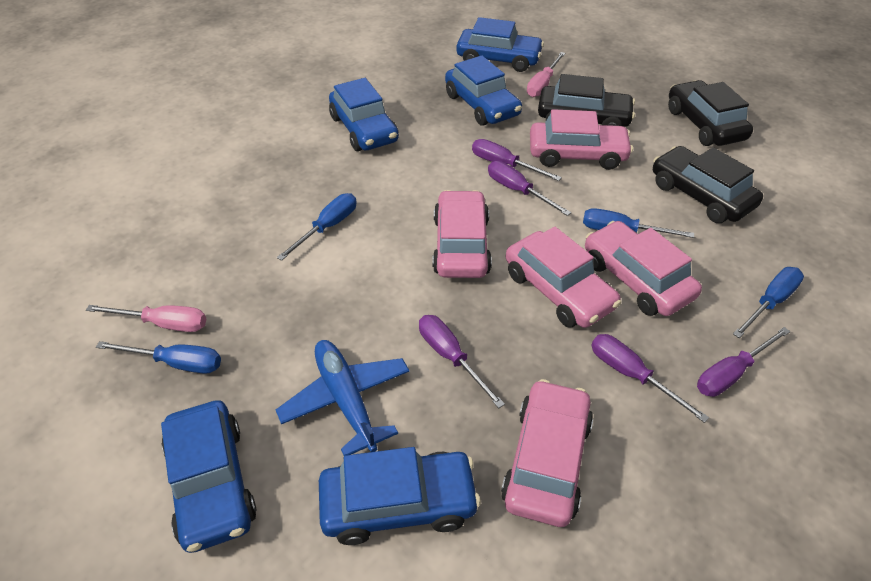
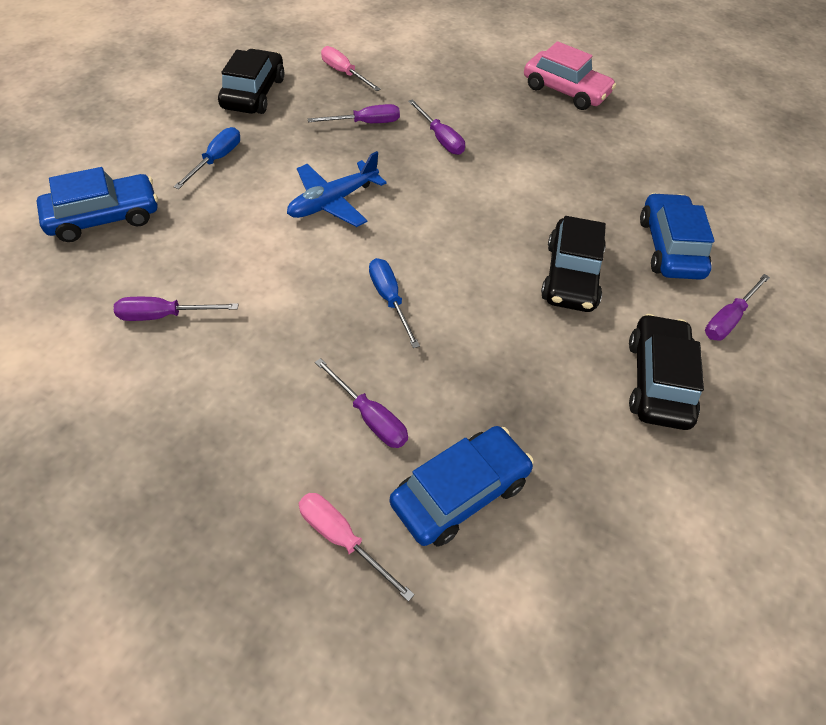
blue car: [161,400,256,553] [319,447,480,545] [329,78,399,151] [445,55,522,126] [456,17,544,72] = 5 -> [37,167,158,242] [390,426,534,547] [640,193,715,280] = 3
blue screwdriver: [96,341,221,374] [277,193,356,261] [583,208,694,238] [733,267,804,338] = 4 -> [174,127,240,189] [369,258,420,348] = 2
pink car: [432,190,492,278] [501,379,593,527] [506,227,621,328] [530,109,633,170] [585,221,702,316] = 5 -> [524,41,616,110] = 1

